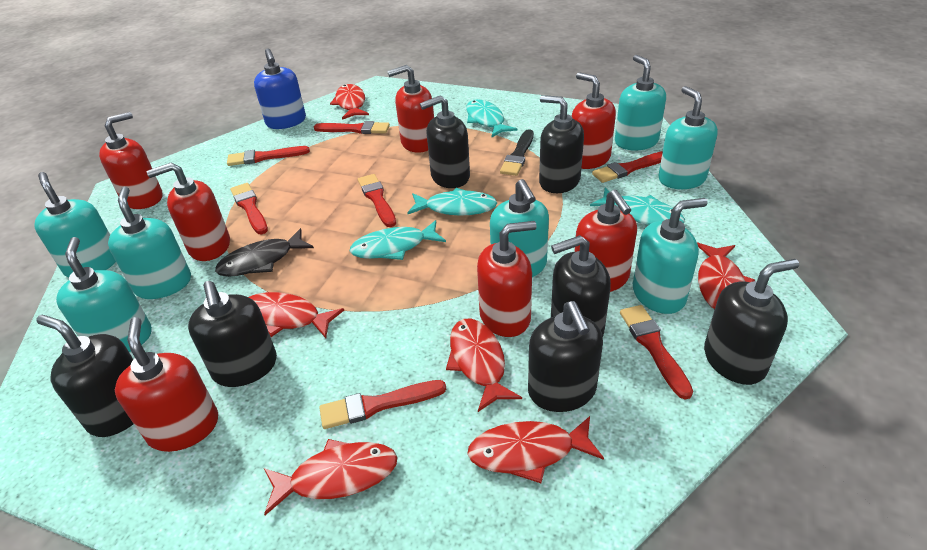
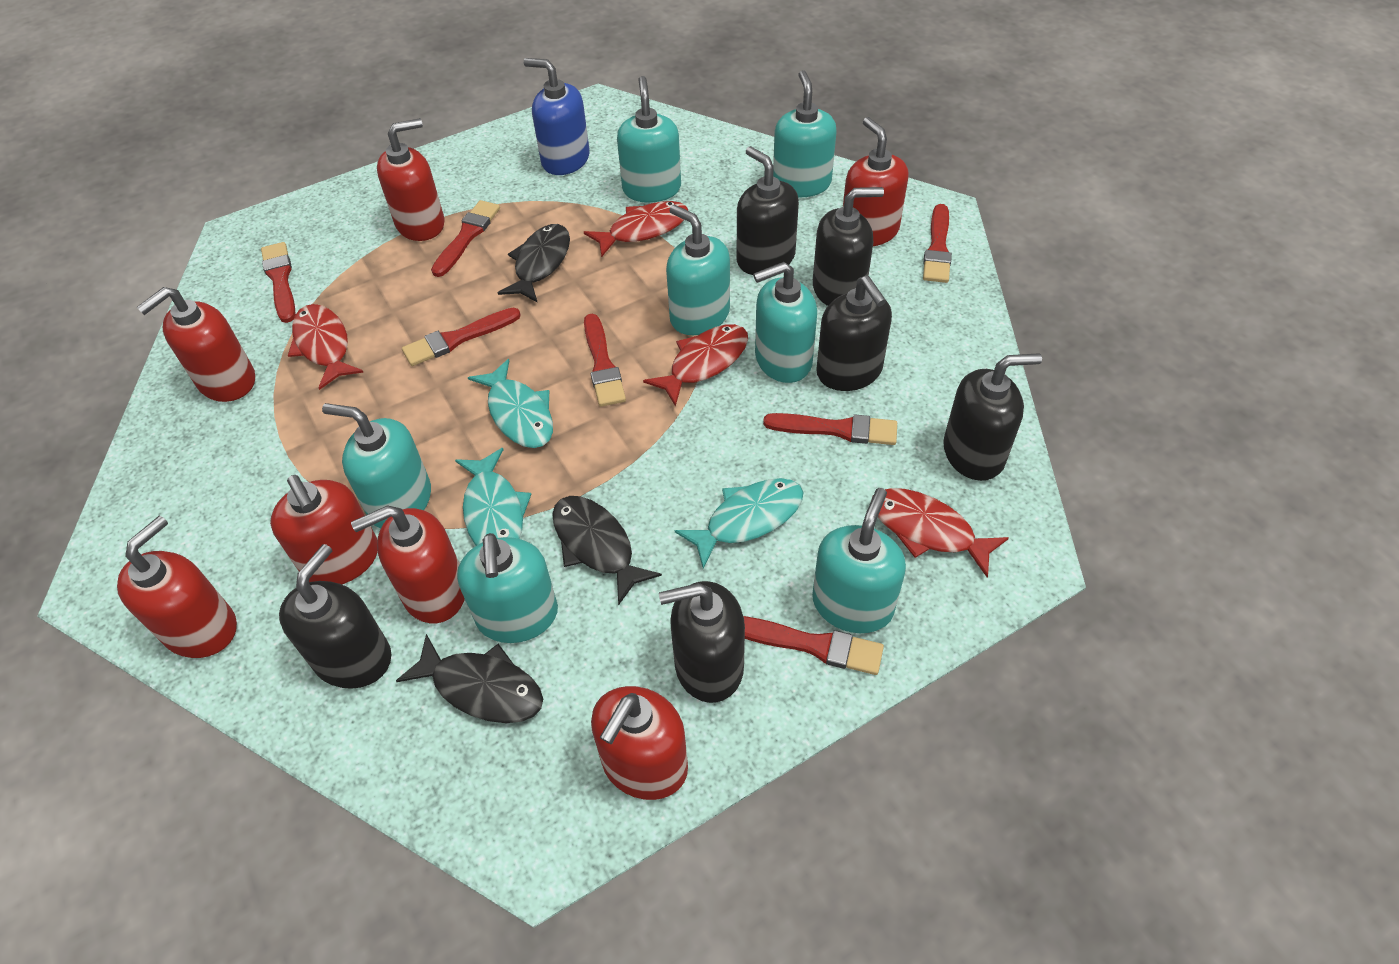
black brush: [500,129,534,176] = 1 -> none = 0
black fish: [215,228,314,277] = 1 -> [396,634,543,723] [498,224,570,303] [552,496,662,605] = 3
black soap dispenser: [36,315,134,437] [188,281,277,387] [420,95,470,188] [528,301,603,412] [539,95,584,193] [551,235,611,336] [704,259,799,385] = 7 -> [279,544,392,689] [659,581,745,703] [737,146,799,275] [813,187,884,306] [816,276,892,391] [943,353,1042,481] = 6
red fish: [248,292,344,338] [264,439,398,515] [330,84,369,120] [446,319,522,412] [467,416,604,483] [697,242,755,309] = 6 -> [288,304,364,390] [584,201,688,257] [643,324,748,407] [872,488,1009,577] = 4
turquoise fish: [350,220,446,260] [407,188,497,216] [466,99,517,137] [590,188,685,225] = 4 -> [455,448,531,546] [468,359,553,448] [675,478,804,568] = 3

